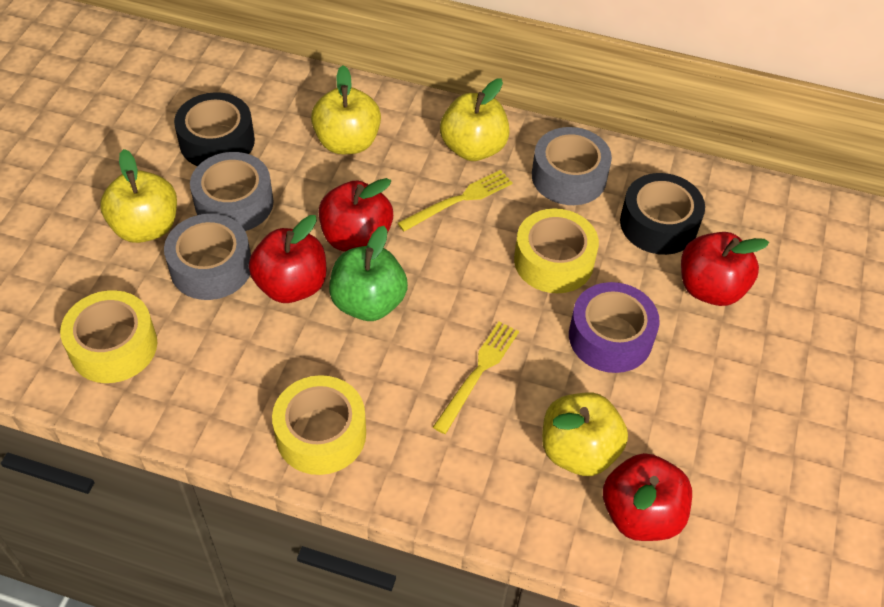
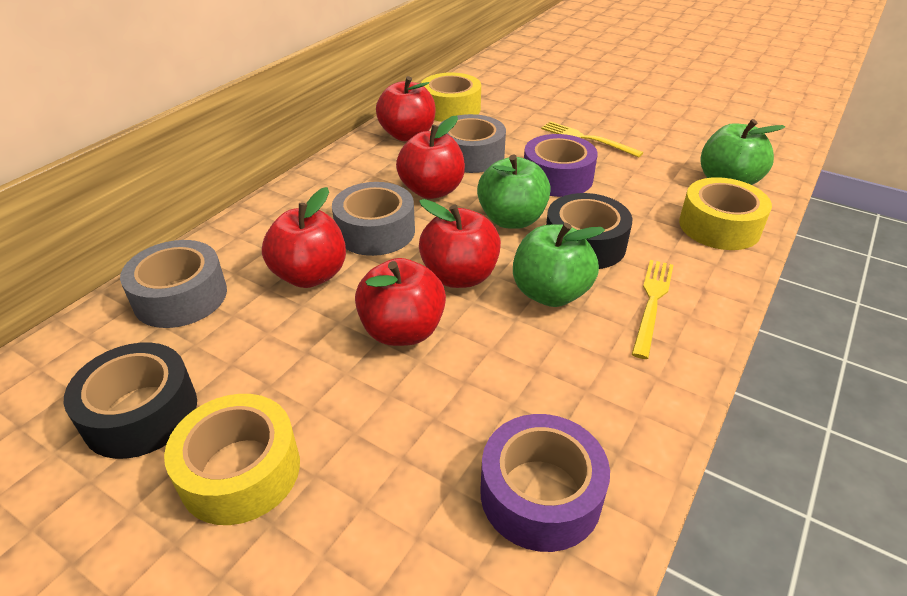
green apple: [329,226,408,321] = 1 -> [477,155,551,229] [513,223,605,307] [701,119,785,185] = 3
purple tape: [569,282,660,373] = 1 -> [481,414,610,552] [524,134,598,197] = 2
red apple: [249,215,326,303] [319,178,393,252] [603,453,692,541] [681,232,769,306] = 4 -> [262,187,346,288] [355,258,446,346] [376,76,436,141] [396,115,465,199] [419,199,501,288] = 5
yellow apple: [100,149,177,243] [311,65,381,154] [440,78,510,161] [542,392,628,476] = 4 -> none = 0

